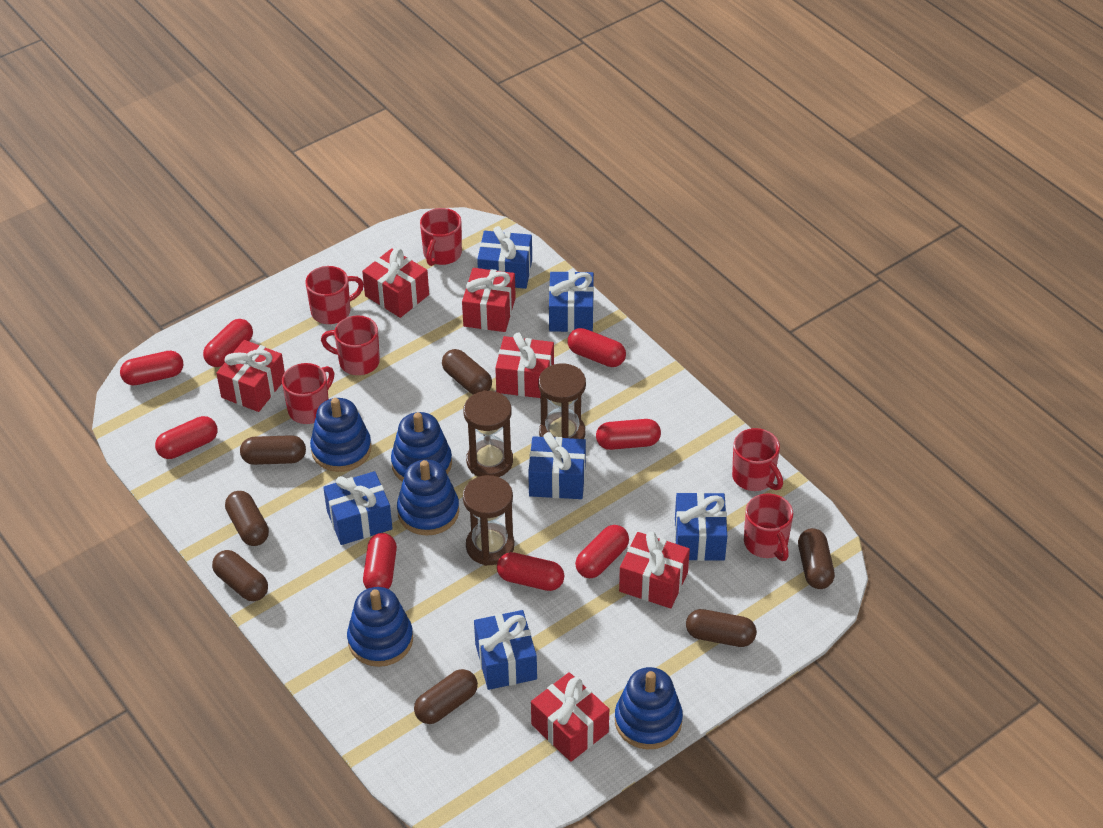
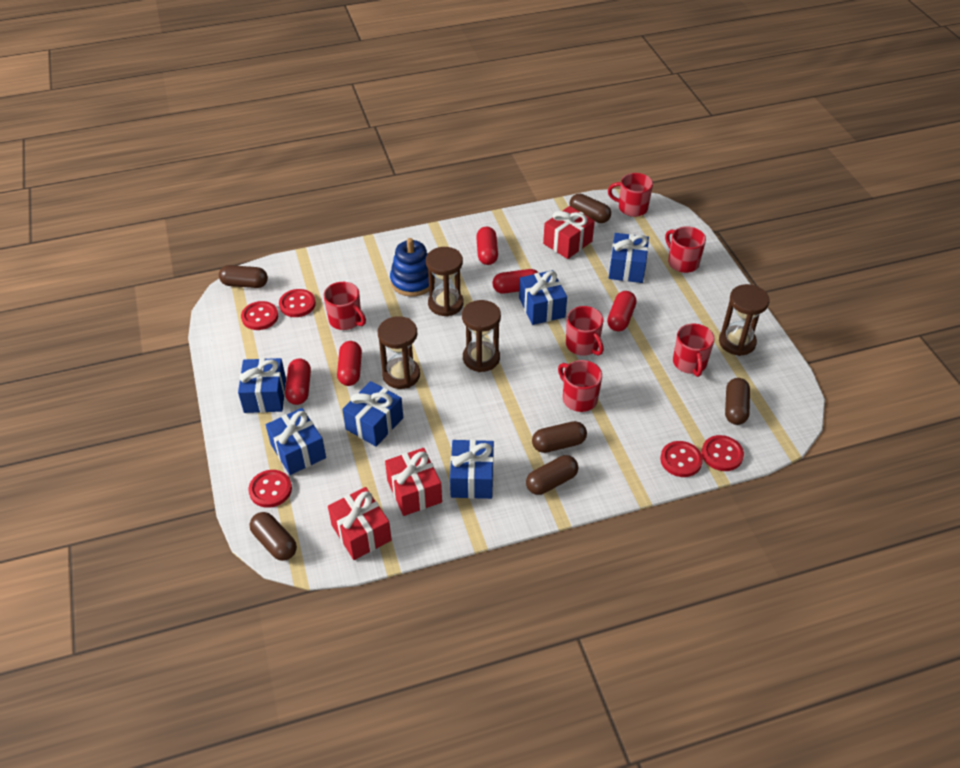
blue stacking toy: [310,398,372,472] [347,587,413,667] [391,412,452,482] [397,459,459,536] [615,667,683,750] = 5 -> [390,238,435,297] = 1
brown capsule: [212,550,268,601] [225,491,269,546] [240,435,306,465] [414,669,478,724] [442,349,492,394] [686,609,757,647] [798,528,835,589] = 7 -> [219,265,268,288] [249,512,297,561] [526,455,578,495] [532,421,587,453] [570,194,611,223] [725,378,750,425] = 6
brown hourglass: [463,390,513,477] [463,475,514,566] [539,363,586,439] = 3 -> [378,316,420,389] [426,247,463,317] [462,300,501,372] [719,284,769,356] = 4
red button: none = 0 -> [241,301,278,330] [248,470,292,508] [279,289,316,317] [660,441,703,477] [701,435,744,471] = 5
red capsule: [120,351,183,385] [155,416,217,459] [203,319,253,367] [363,533,397,589] [497,552,564,591] [568,328,626,367] [575,525,629,578] [596,419,661,450] = 8 -> [285,358,311,405] [337,341,362,386] [476,227,498,265] [492,269,539,294] [607,291,636,332] = 5
red gift: [216,340,285,412] [362,248,429,318] [462,268,516,332] [495,333,554,398] [531,672,609,762] [619,532,690,608] = 6 -> [328,487,392,560] [385,448,442,516] [543,206,595,259] = 3

